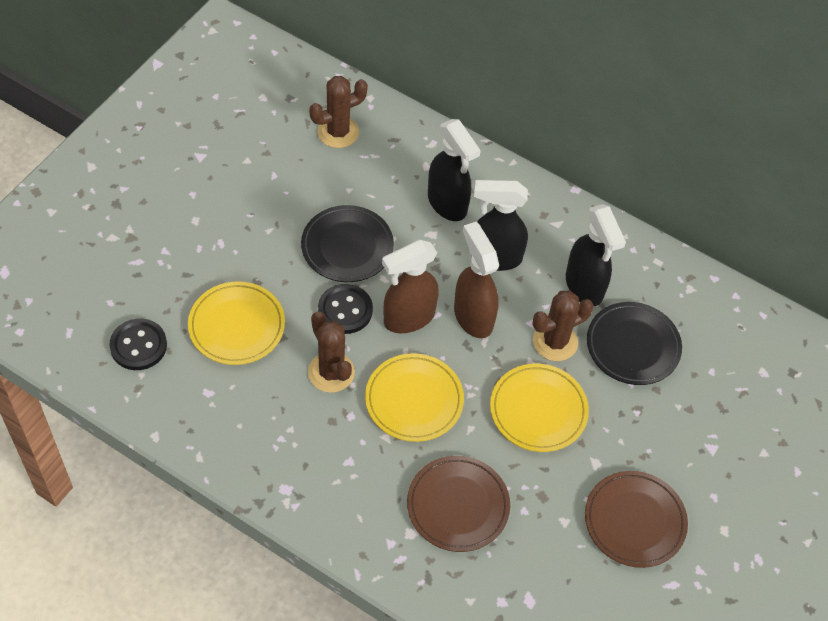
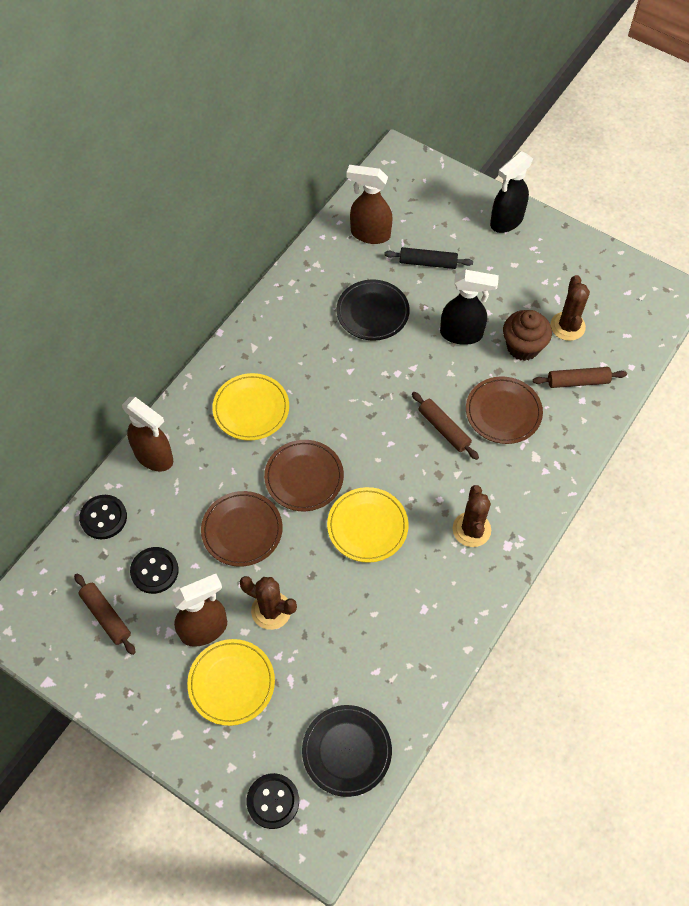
black button: [109,318,167,370] [318,284,373,334] = 2 -> [79,495,127,539] [130,547,179,594] [246,773,299,829] = 3
black rolling pin: none = 0 -> [384,247,473,269] = 1
black spray bottle: [428,119,481,221] [474,180,528,271] [566,204,626,307] = 3 -> [440,270,499,345] [490,151,533,233] = 2
brown cupcake: none = 0 -> [503,310,552,361] = 1
brown plate: [407,456,510,552] [585,471,688,568] = 2 -> [201,491,283,567] [264,440,344,511] [466,376,543,444] = 3
brown rolling pin: none = 0 -> [74,574,136,655] [412,392,479,460] [533,367,627,388] = 3
brown spray bottle: [382,240,439,333] [454,222,499,338] = 2 -> [122,397,173,472] [171,574,227,647] [347,165,393,244] = 3

